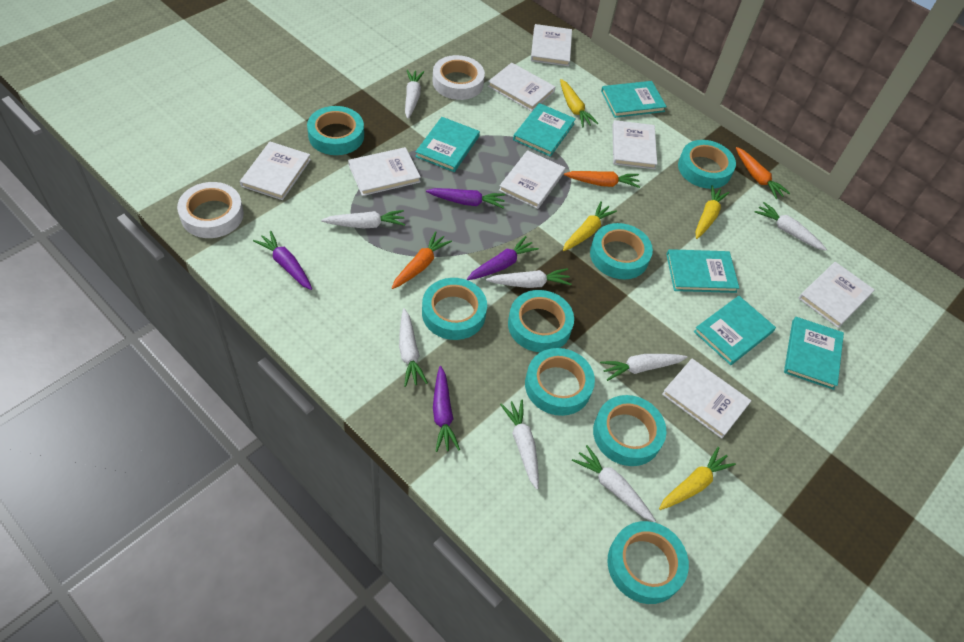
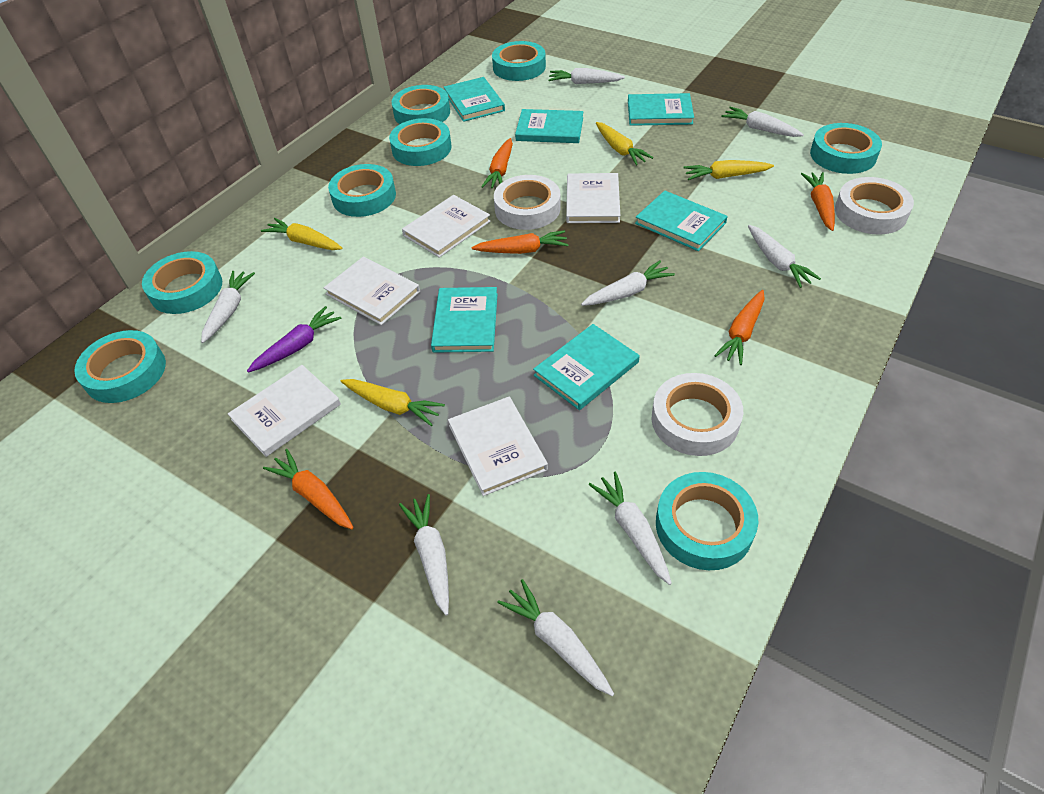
orange carrot: [392,231,452,289] [564,171,640,188] [736,147,790,199] = 3 -> [263,449,354,529] [471,230,569,254] [481,138,513,188] [714,290,765,365] [801,172,835,231] = 5
purple carrot: [253,231,312,290] [426,188,506,209] [433,366,460,452] [467,236,539,280] = 4 -> [247,306,342,373] = 1
white book: [240,142,311,200] [348,147,421,196] [488,63,555,111] [499,150,566,209] [531,24,572,66] [612,120,657,169] [662,359,751,439] [799,262,875,328] = 8 -> [228,365,341,457] [324,257,420,325] [402,195,491,258] [448,397,548,496] [566,173,620,223] = 5
white tape: [177,182,244,238] [432,55,485,100] = 2 -> [494,175,561,230] [652,373,743,456] [835,177,914,235] = 3

